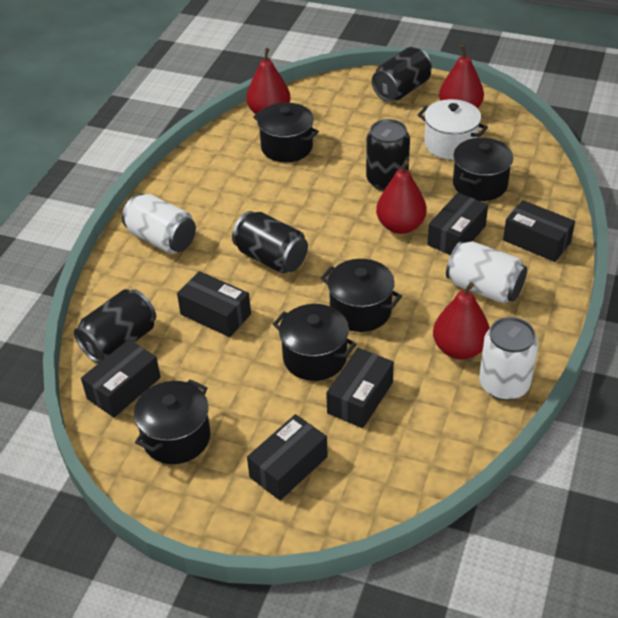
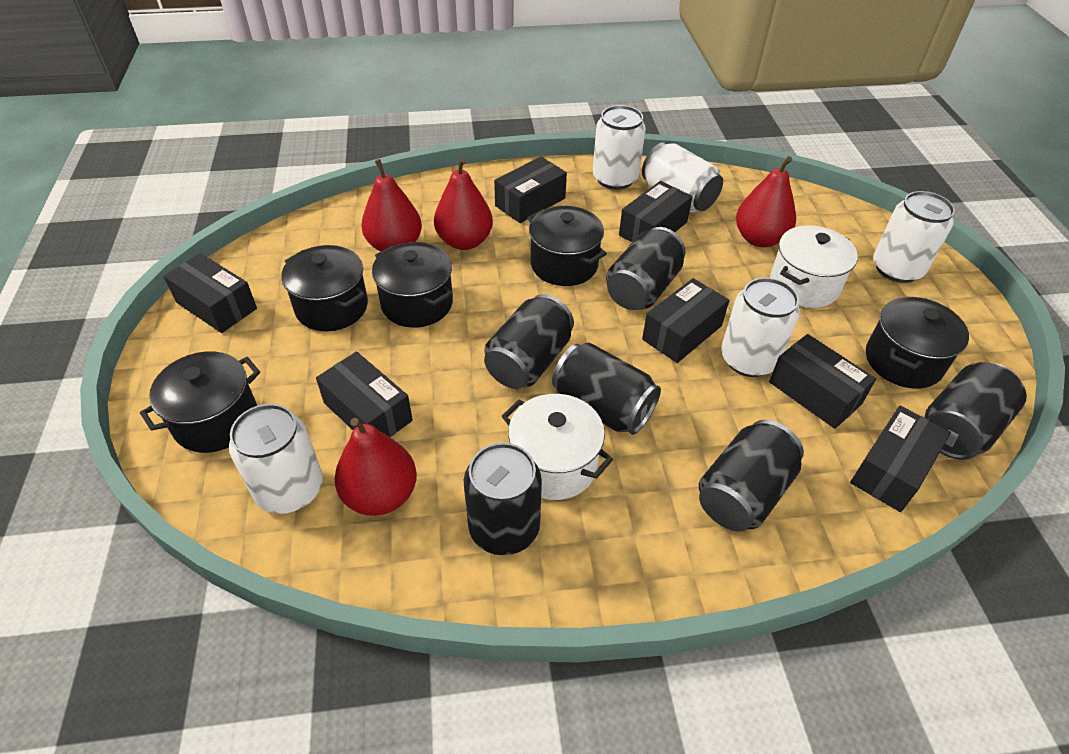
black box: [81,339,161,418] [177,271,251,337] [247,414,328,501] [326,348,394,428] [427,193,488,255] [503,200,575,262] = 6 -> [163,253,257,333] [316,351,413,437] [494,156,567,223] [619,181,693,242] [642,278,729,363] [769,334,876,429] [850,406,951,512] = 7
black can: [74,289,156,363] [232,211,308,273] [366,119,410,191] [372,47,432,102] = 4 -> [464,443,542,555] [484,294,574,389] [552,342,661,435] [606,227,685,310] [699,420,804,531] [925,362,1027,460] = 6
white can: [122,194,196,254] [446,241,527,304] [479,317,538,400] = 3 -> [229,404,323,514] [593,105,646,190] [642,142,723,212] [721,278,800,377] [873,191,955,283] = 5
white pot: [418,99,488,159] = 1 -> [502,394,613,500] [770,225,858,308] = 2

